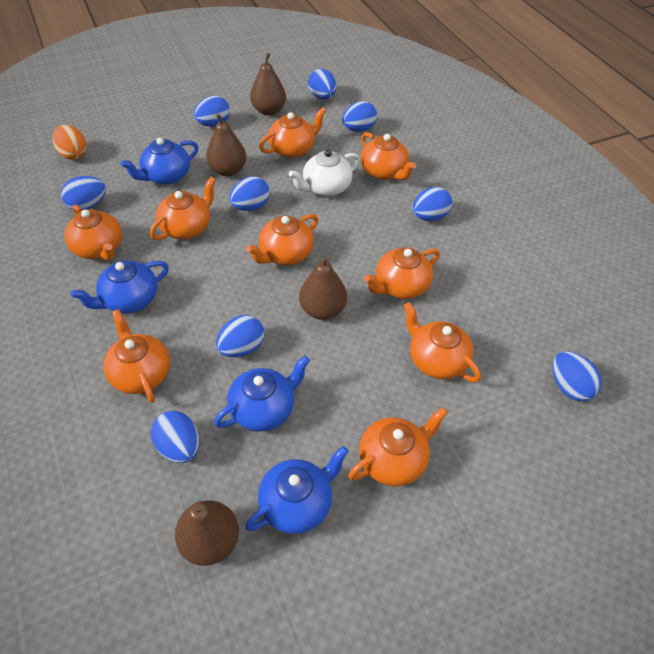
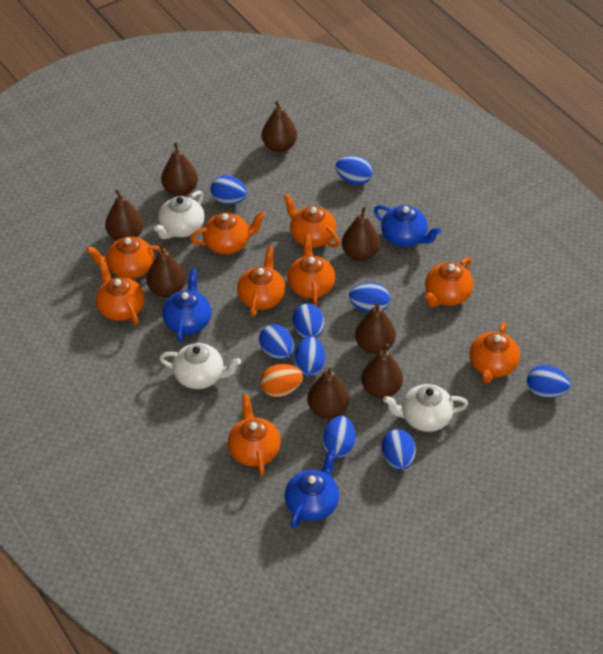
blue teapot: [71,260,169,313] [120,138,198,185] [214,356,310,431] [245,446,349,534] = 4 -> [162,269,211,342] [284,449,339,528] [374,205,441,247] = 3
brown pear: [175,500,239,566] [206,113,246,176] [250,53,286,115] [299,256,347,320] = 4 -> [105,190,143,241] [146,243,186,298] [161,143,198,196] [262,101,297,152] [307,367,349,419] [342,207,380,261] [355,303,396,354] [361,344,403,398] = 8
white teapot: [289,149,360,196] = 1 -> [154,191,205,239] [159,343,241,389] [383,384,468,432] = 3

